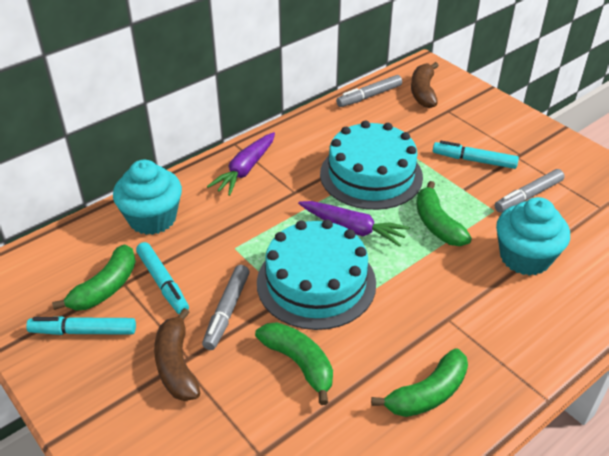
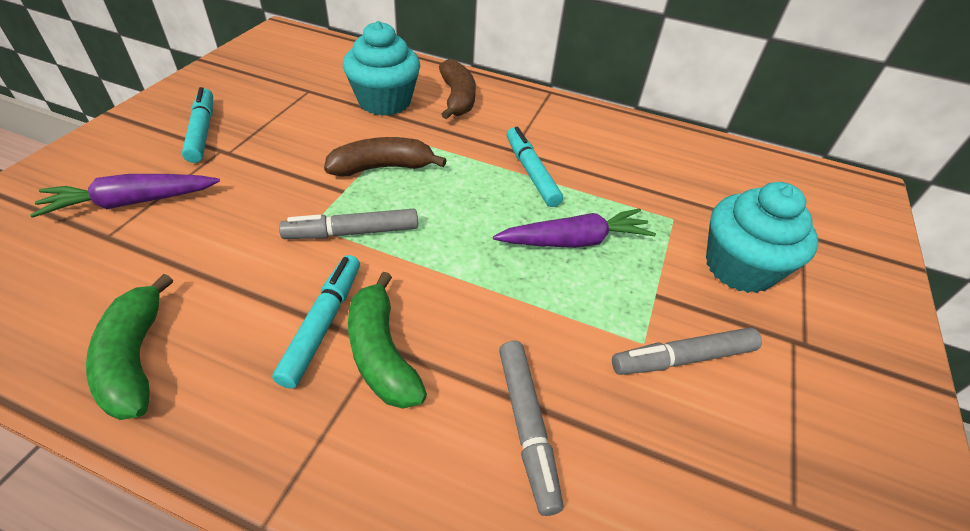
green banana: [52,244,136,310] [255,322,333,405] [371,348,468,417] [416,181,472,246] = 4 -> [86,274,173,420] [348,272,427,409] = 2
turquoise cake: [257,220,376,330] [320,121,423,210] = 2 -> none = 0

